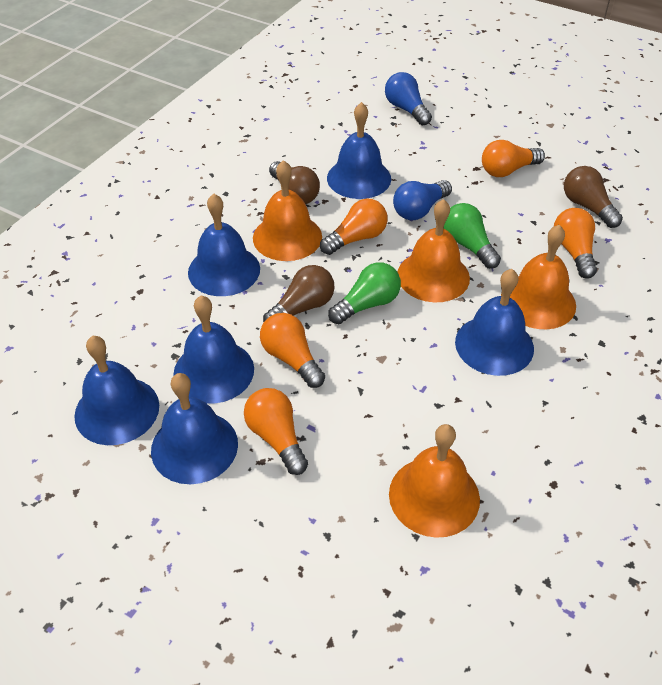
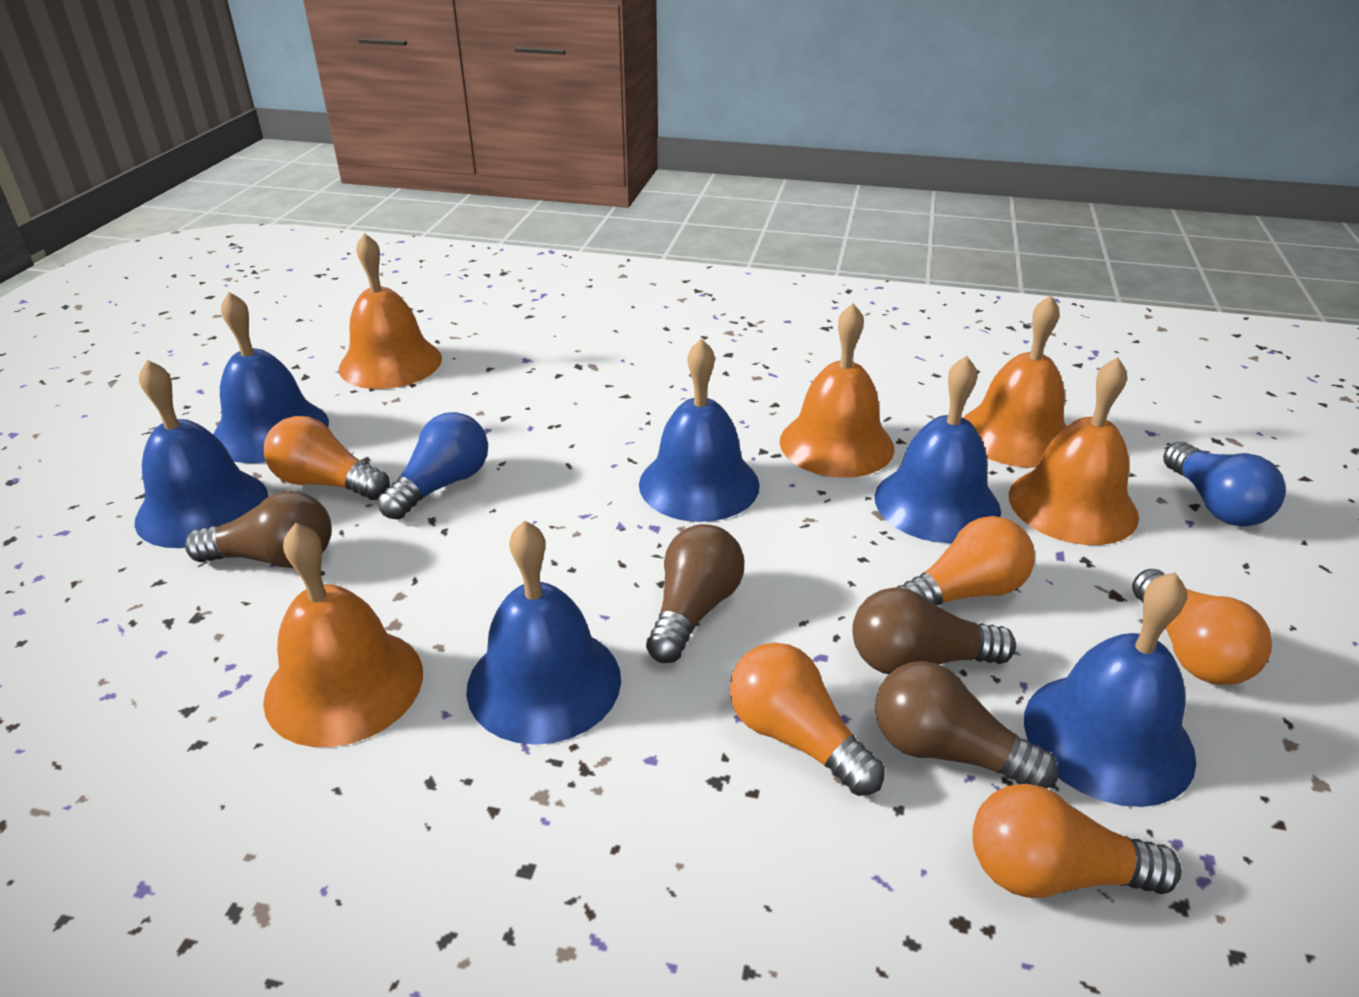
brown light bulb: [263,265,334,322] [269,161,320,204] [564,166,623,228] = 3 -> [185,491,332,568] [646,524,744,663] [852,588,1016,674] [875,661,1058,789] = 4
green light bulb: [328,262,401,324] [443,203,501,269] = 2 -> none = 0
orange bell: [253,160,322,261] [389,424,480,538] [398,199,470,302] [501,225,576,329] = 4 -> [263,523,423,747] [339,233,442,389] [780,303,895,478] [963,295,1066,468] [1009,358,1139,545] = 5

